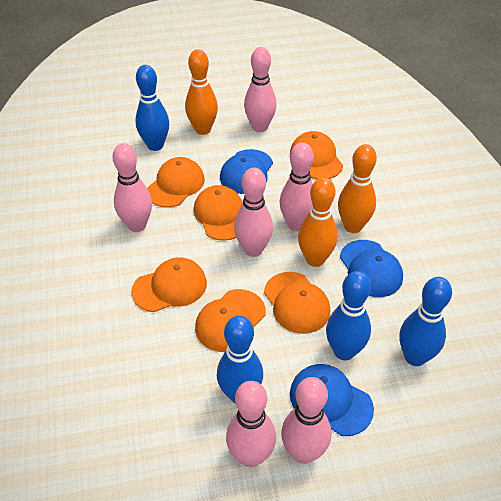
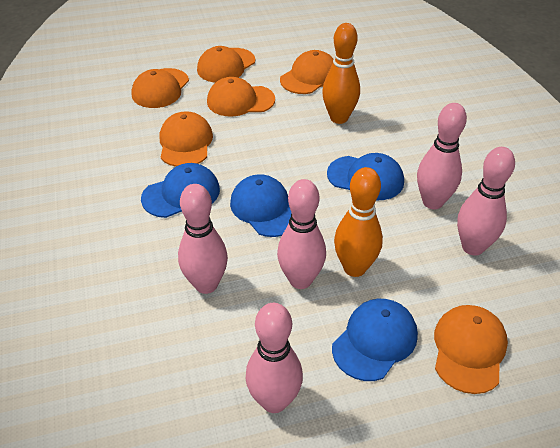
blue bowling pin: [135,65,169,151] [217,316,263,403] [326,271,371,361] [400,277,452,366] = 4 -> none = 0
blue cap: [220,149,273,194] [290,364,374,436] [340,240,403,297] = 3 -> [141,163,220,218] [230,174,291,237] [327,153,404,200] [332,299,418,381] = 4
orange bowling pin: [185,49,218,135] [298,177,338,267] [338,144,377,233] = 3 -> [322,23,360,124] [334,167,383,277] = 2
pink bowling pin: [113,143,152,232] [226,381,276,467] [234,168,273,257] [244,47,277,132] [279,142,314,231] [281,377,331,464] = 6 -> [178,184,228,294] [246,303,303,413] [277,179,326,289] [417,103,467,209] [457,147,515,256] = 5

